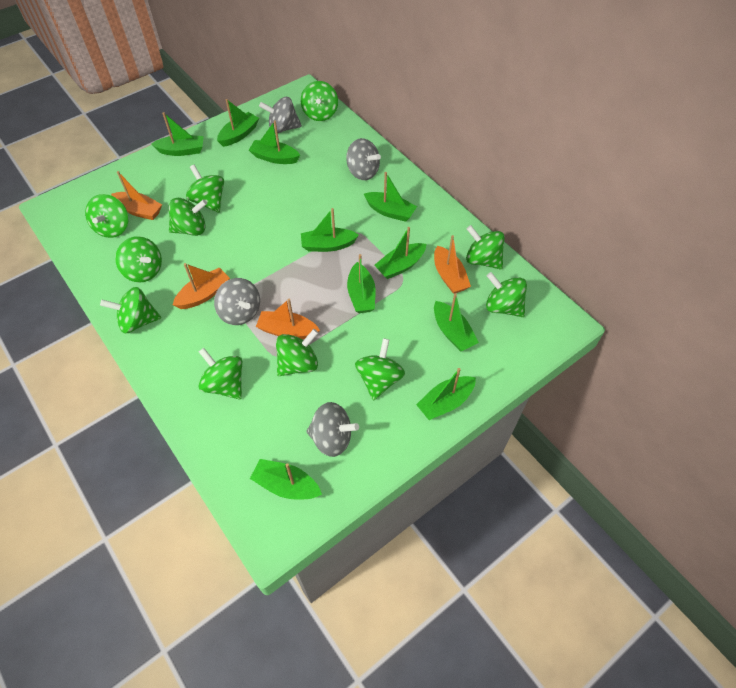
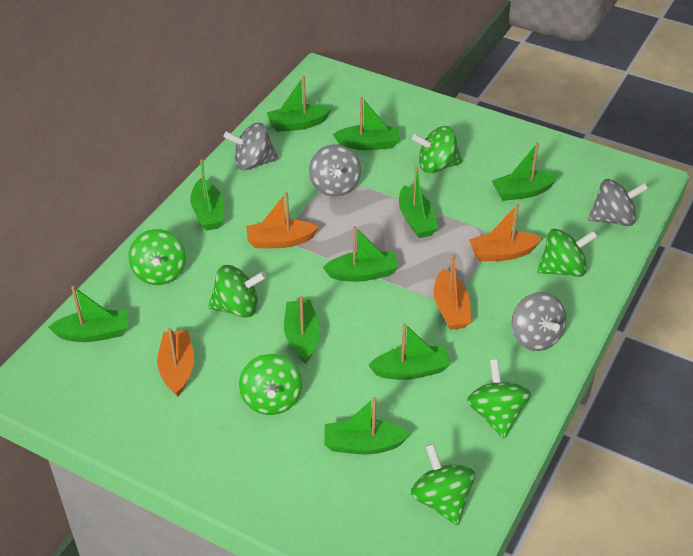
green spinning top: [85,194,129,238] [100,287,161,333] [115,236,162,283] [169,198,207,236] [186,165,224,213] [199,348,242,399] [276,329,318,376] [301,81,338,121] [355,338,405,401] [466,225,505,270] [486,272,527,317] = 11 -> [128,229,186,285] [208,265,266,318] [239,354,302,415] [411,444,475,525] [412,126,462,173] [467,359,531,438] [537,229,597,277] = 7

